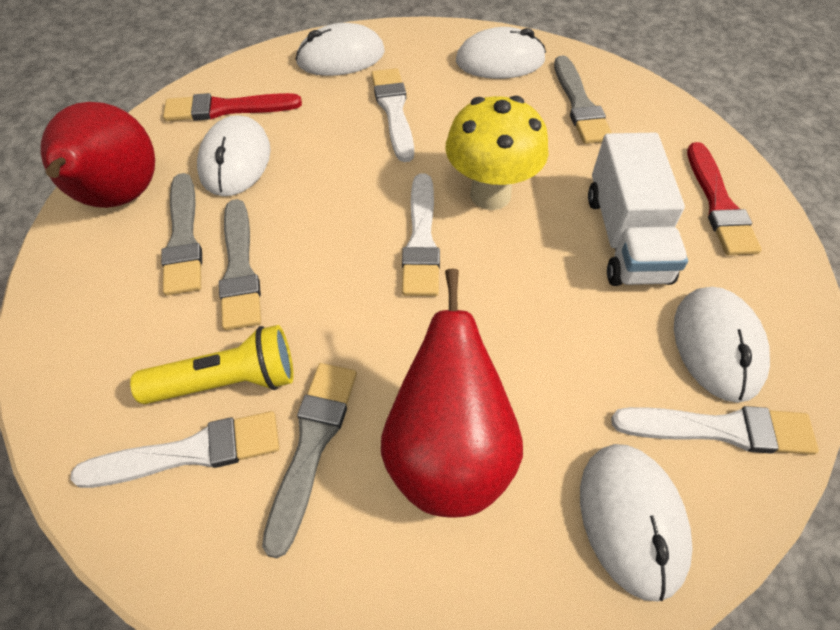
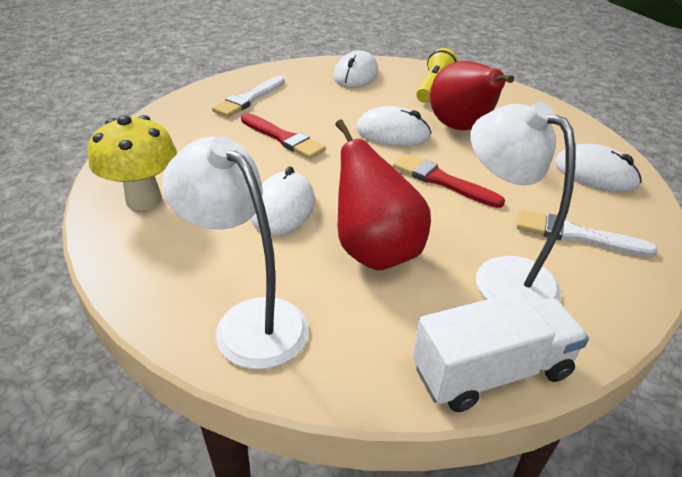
grey brush: [161,173,202,296] [219,199,261,330] [262,363,357,558] [554,55,612,144] = 4 -> none = 0
white brush: [70,411,280,488] [371,68,414,162] [402,174,440,296] [611,406,819,455] = 4 -> [212,76,285,117] [516,210,658,257] = 2
white lamp: none = 0 -> [162,136,309,369] [471,102,575,303] = 2
white mouse: [197,115,271,196] [295,23,385,76] [456,27,546,79] [580,444,693,602] [674,287,770,403] = 5 -> [251,166,315,236] [333,50,379,88] [356,106,432,146] [555,144,642,192] = 4

